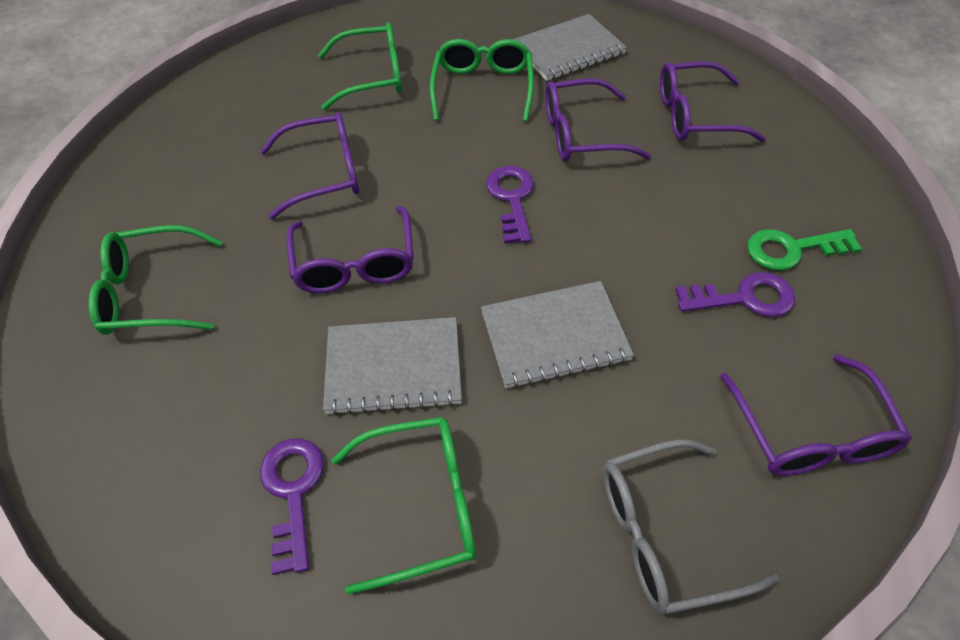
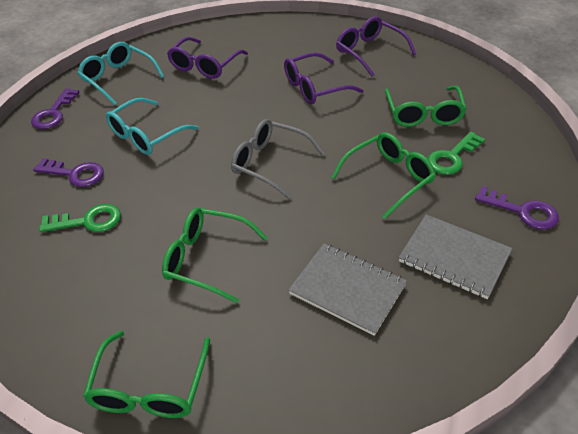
green key: [747,229,862,271] = 1 -> [39,204,121,232] [427,132,485,175] = 2
grey notebook: [323,317,462,416] [481,281,634,388] [512,14,627,81] = 3 -> [288,244,407,336] [399,214,512,299] = 2
purple glasses: [260,112,359,219] [286,206,414,294] [545,78,651,161] [660,61,766,142] [720,354,912,476] = 5 -> [167,37,248,79] [284,52,364,104] [336,16,416,77] = 3
turquoise glasses: none = 0 -> [78,42,164,105] [106,98,199,155] = 2

